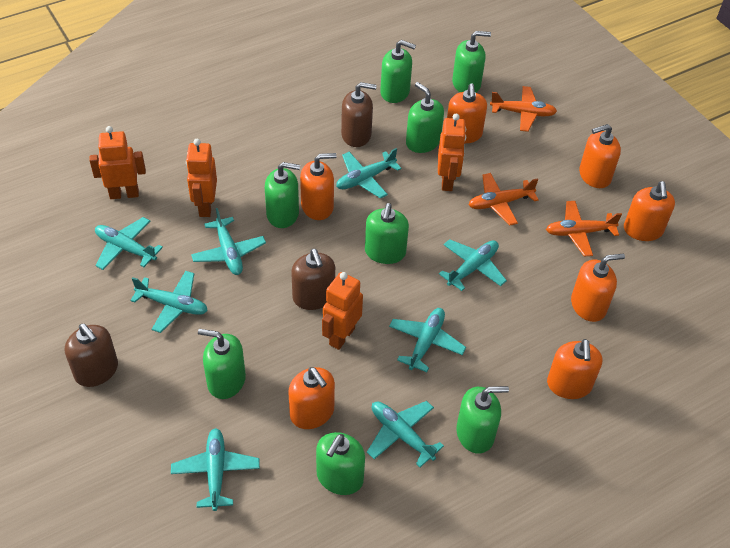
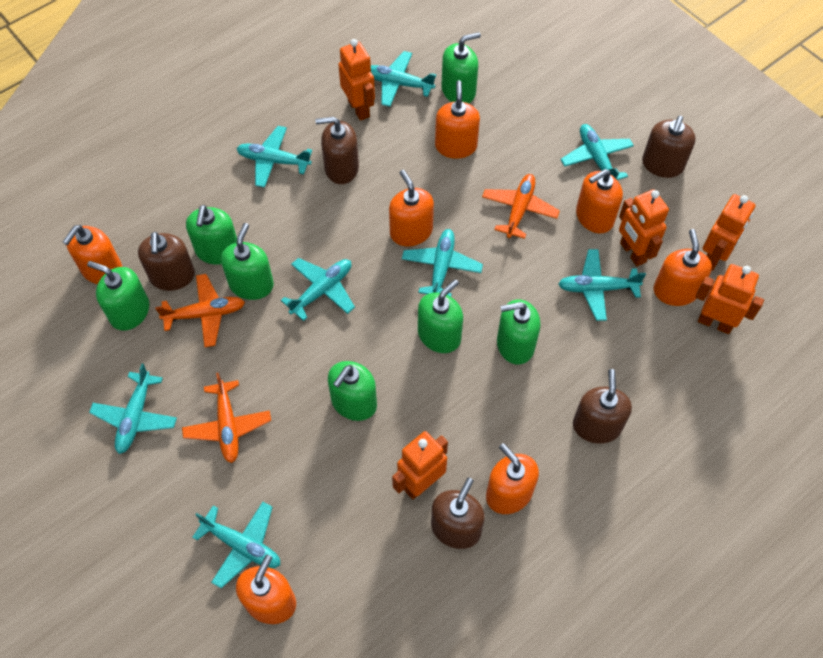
brown soap dispenser: [65,324,118,387] [291,249,335,310] [341,82,377,147] = 3 -> [138,232,195,291] [315,117,359,184] [431,478,485,549] [573,369,632,444] [642,116,696,178] = 5
green soap dispenser: [198,329,246,399] [265,162,300,228] [316,432,365,495] [365,203,409,264] [380,40,416,103] [406,82,444,153] [452,31,491,93] [456,386,509,454] = 8 -> [87,261,149,331] [186,205,237,265] [221,223,274,300] [328,361,377,421] [418,279,463,353] [441,32,481,103] [497,299,540,364] = 7
orange robot: [89,126,146,199] [186,139,217,217] [322,272,363,350] [438,114,466,191] = 4 -> [338,39,375,121] [392,431,448,499] [619,189,669,266] [696,264,764,334] [702,194,756,271] = 5

